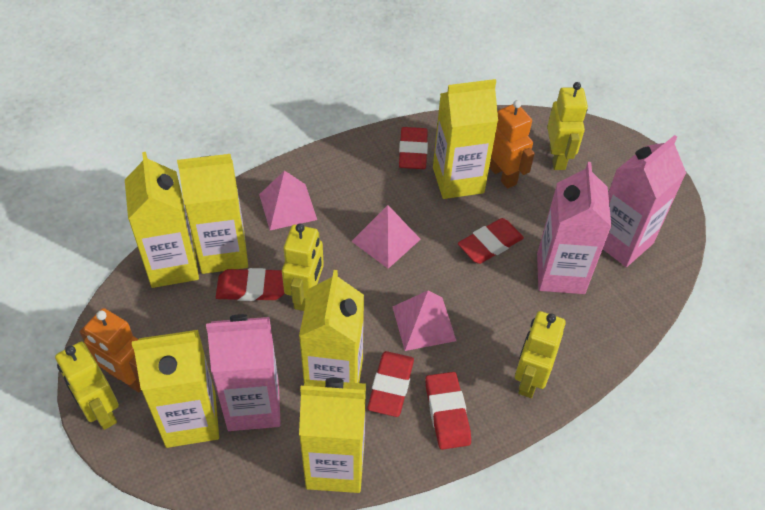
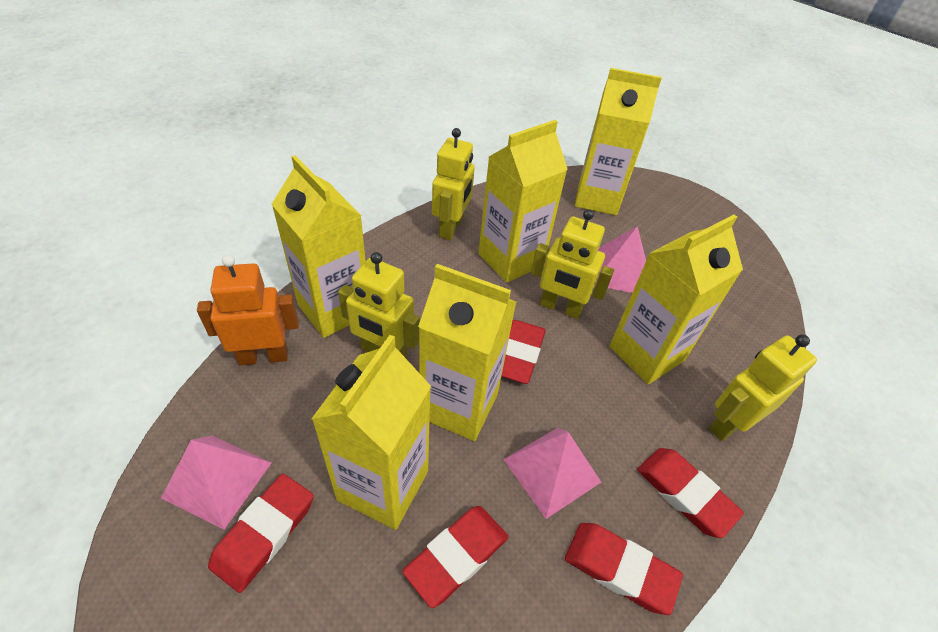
orange robot: [80,308,141,393] [489,100,535,189] = 2 -> [197,255,299,366] = 1
pink carton: [206,314,281,431] [537,162,612,294] [603,135,686,267] = 3 -> none = 0

